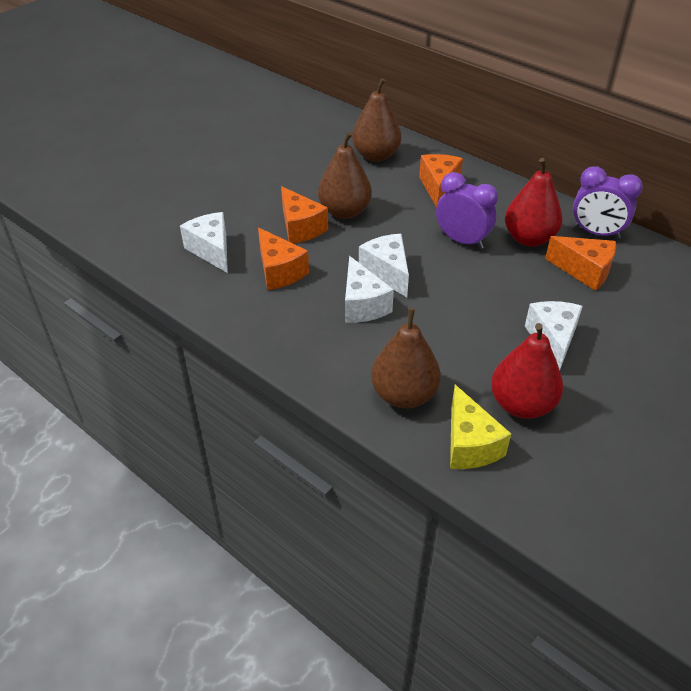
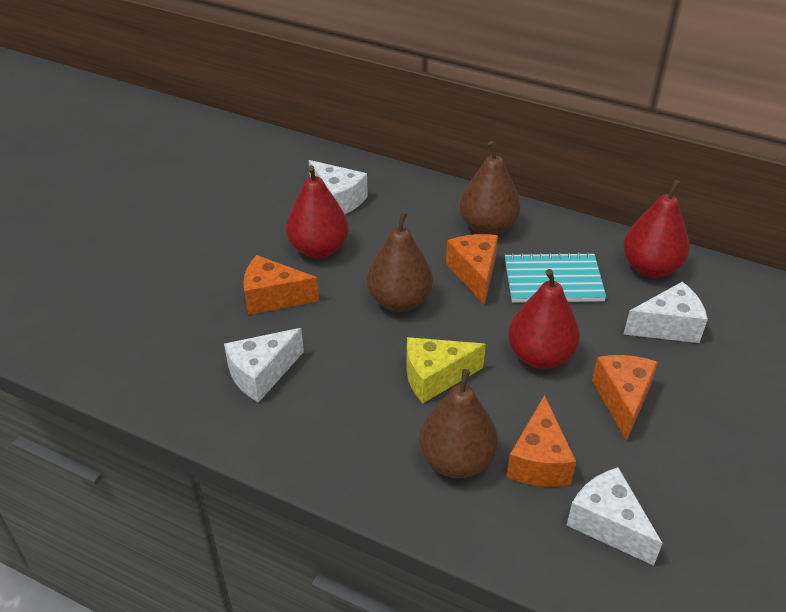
purple clock: [436,172,498,249] [573,166,643,239] = 2 -> none = 0
red pear: [491,323,563,419] [505,158,562,247] = 2 -> [286,165,348,258] [508,269,580,369] [623,180,689,277] = 3
turquoise notebook: none = 0 -> [505,252,606,303] = 1

